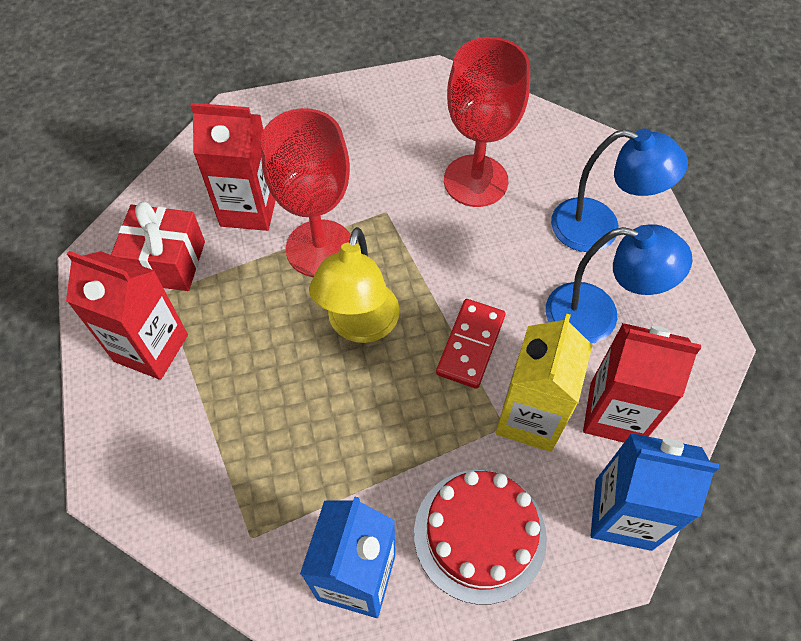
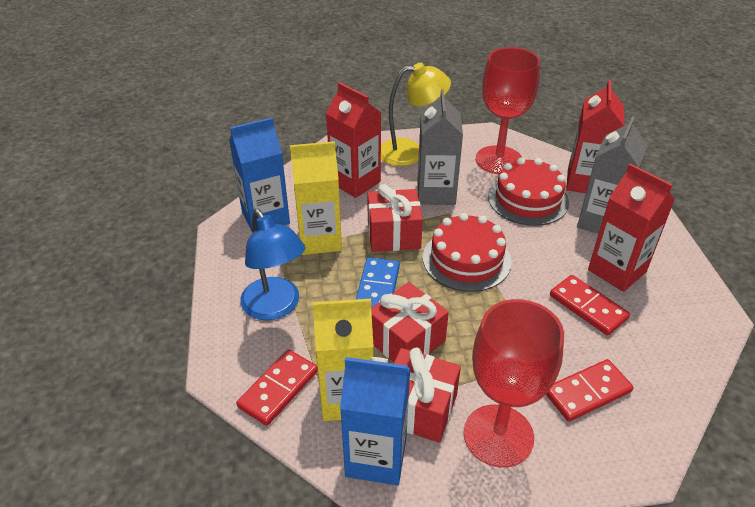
blue domino: none = 0 -> [356,257,400,308] = 1
blue lamp: [546,224,693,344] [551,129,688,252] = 2 -> [240,209,305,320] = 1
grey carton: none = 0 -> [417,89,463,205] [577,116,647,234] = 2
red cake: [414,470,547,605] = 1 -> [423,213,511,292] [488,157,569,226] = 2
red domino: [436,299,505,389] = 1 -> [236,350,318,426] [546,359,633,422] [550,275,630,336] = 3
red gift: [111,201,205,291] = 1 -> [367,184,423,252] [371,282,449,362] [394,347,461,443] = 3
yellow carton: [496,314,592,452] = 1 -> [290,141,342,255] [313,299,374,421] = 2

